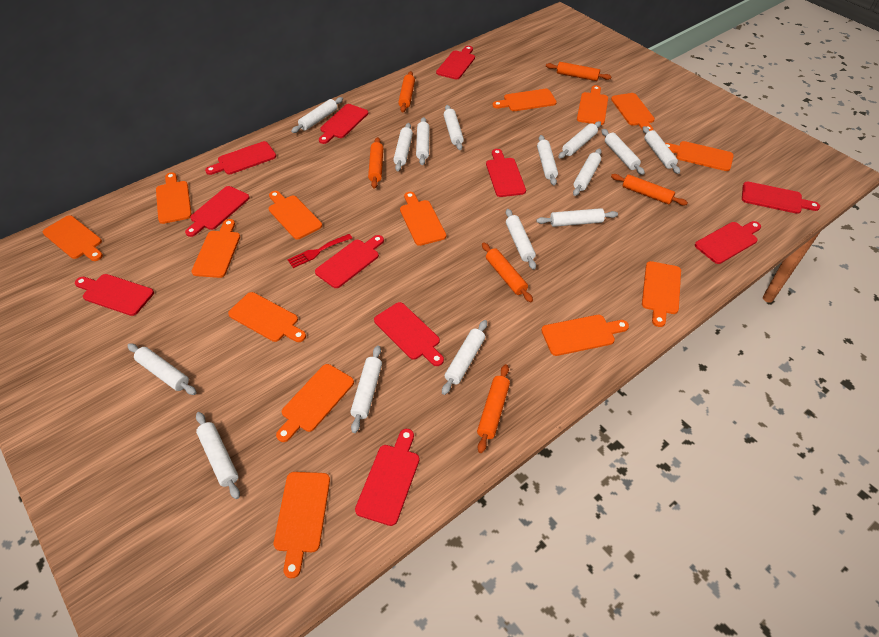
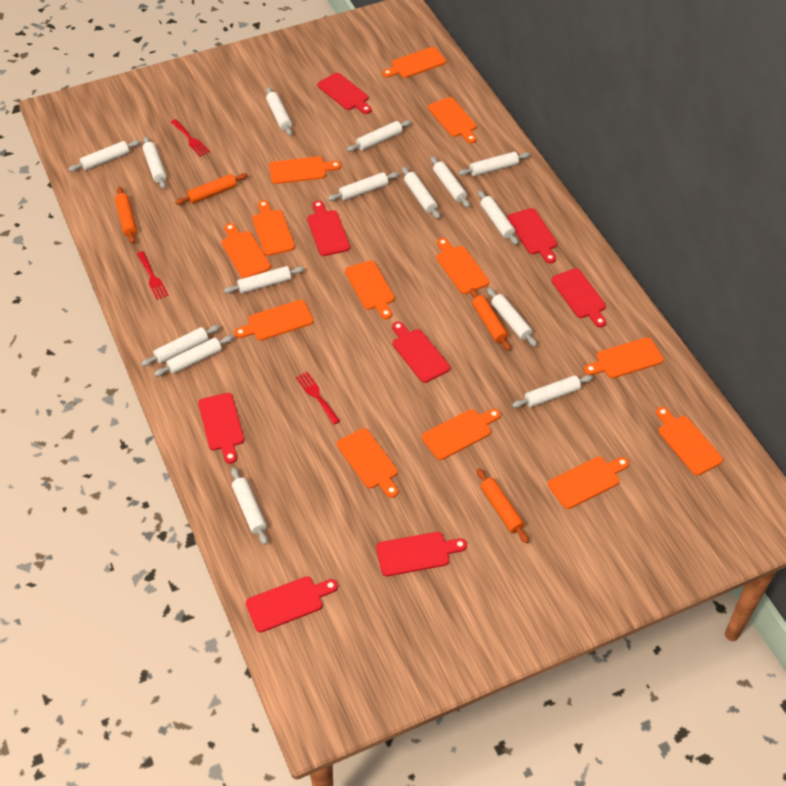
orange cutting board: [43,215,103,261] [156,172,192,224] [191,219,240,278] [228,292,306,342] [269,191,322,239] [274,472,330,579] [276,364,354,442] [400,192,446,246] [493,89,557,111] [541,315,629,356] [577,85,608,125] [611,93,655,131] [642,261,681,327] [665,141,734,171] = 14 -> [222,223,271,278] [234,300,314,340] [252,200,295,256] [269,156,341,184] [337,428,398,498] [345,260,395,319] [382,47,446,78] [422,409,501,460] [428,97,477,143] [436,238,489,294] [548,457,629,509] [584,337,664,378] [656,407,723,475] = 13
orange rolling pin: [368,137,383,188] [398,71,415,112] [477,364,510,453] [482,242,533,302] [546,62,612,81] [611,174,688,206] = 6 -> [115,187,137,244] [175,173,248,205] [470,288,511,351] [477,468,529,543] = 4
red cutting board: [75,274,154,316] [185,186,250,237] [205,141,276,175] [315,235,384,288] [319,104,368,144] [355,429,419,526] [374,302,444,366] [436,46,475,80] [486,149,526,197] [695,221,761,264] [742,181,820,214] = 11 -> [198,393,244,464] [246,576,338,632] [307,201,350,256] [317,73,372,114] [376,532,467,576] [392,321,450,383] [507,208,557,264] [551,268,606,328] = 8
red fork: [287,234,352,268] = 1 -> [137,251,169,300] [171,119,210,157] [296,372,340,425] = 3

